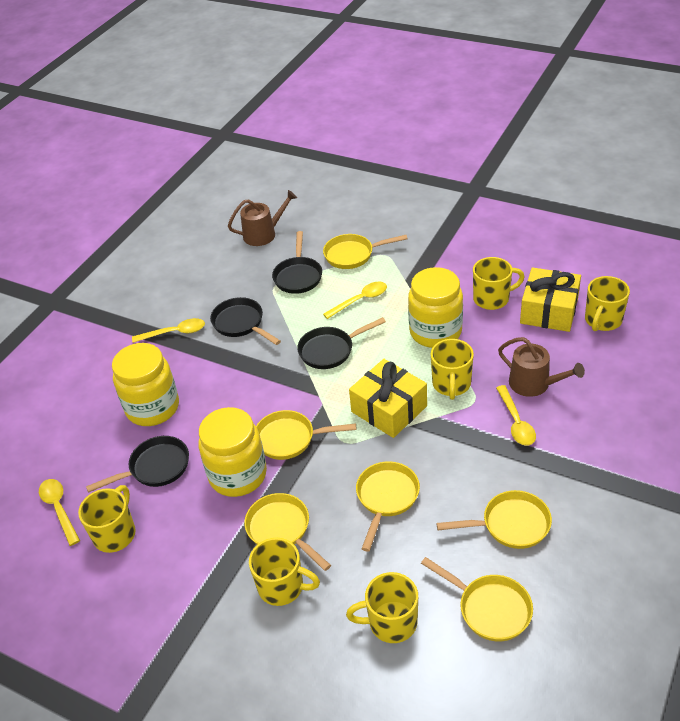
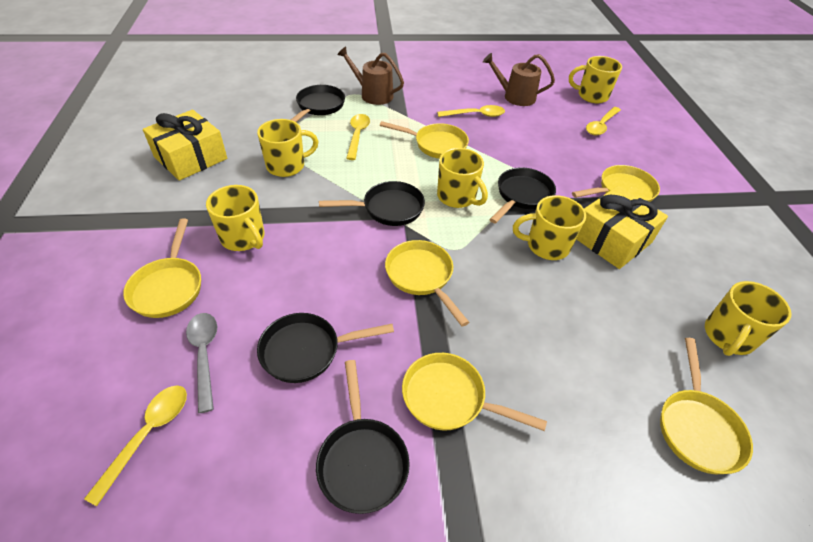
black pan: [86,436,189,493] [210,297,281,345] [272,231,322,294] [297,317,386,369] = 4 -> [257,313,394,383] [291,85,345,122] [316,360,410,514] [319,181,425,226] [489,167,556,224] = 5
grey spoon: none = 0 -> [186,313,217,413] = 1
yellow jar: [112,343,179,426] [199,407,267,497] [408,267,463,348] = 3 -> none = 0

